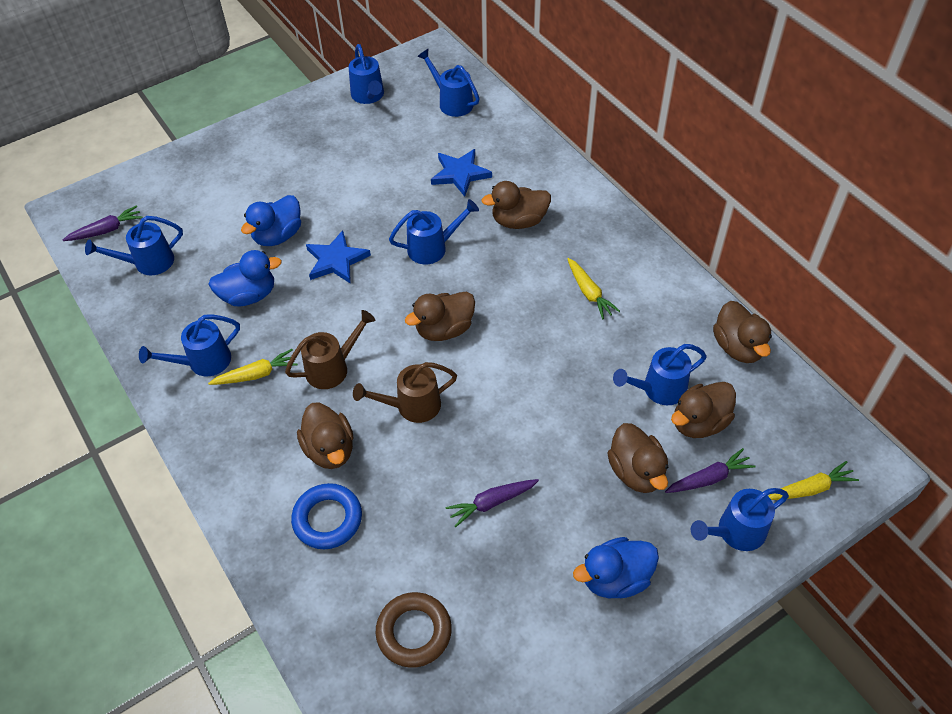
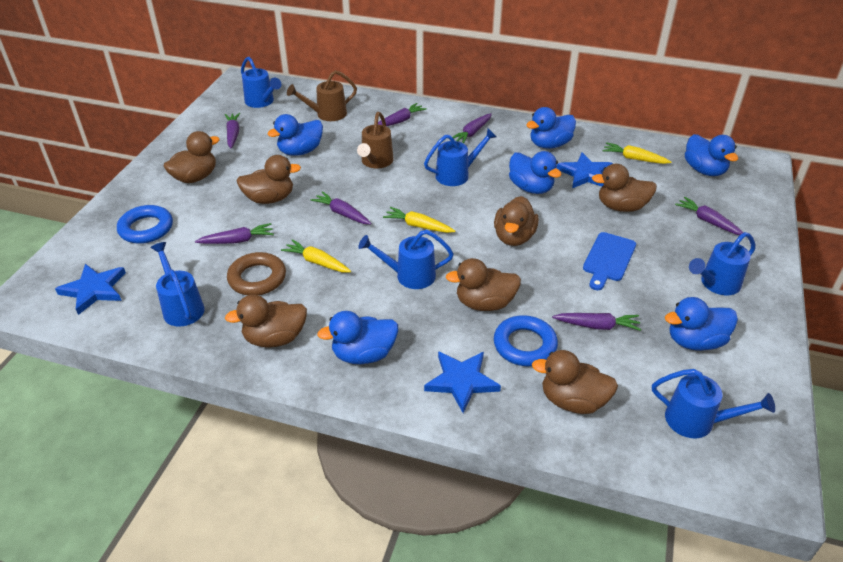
blue cutting board: none = 0 -> [583,232,636,290] = 1
blue duck: [208,250,282,306] [241,195,301,246] [573,537,659,598] = 3 -> [267,114,323,156] [317,311,398,364] [509,151,562,194] [526,107,576,149] [665,297,738,351] [685,134,738,176] = 6
blue ring: [291,483,362,549] = 1 -> [117,205,173,244] [494,315,558,366] = 2
blue star: [306,230,371,284] [431,149,492,197] = 2 -> [55,264,126,315] [424,351,501,413] [557,152,613,188] = 3
blue watering can: [85,216,183,275] [139,314,240,376] [349,44,384,104] [389,199,479,264] [417,49,480,117] [613,344,707,405] [691,488,789,551] = 7 -> [150,242,205,327] [241,57,281,108] [358,230,454,289] [424,129,497,186] [652,369,775,438] [689,232,755,295] = 6
brown duck: [297,403,354,469] [405,292,475,341] [481,181,551,229] [608,423,669,493] [671,382,736,438] [713,301,772,363] = 6 -> [163,131,220,183] [225,295,307,348] [236,155,301,204] [446,258,521,311] [494,196,539,246] [532,350,618,414] [592,164,657,212] = 7
purple carrot: [63,205,143,241] [446,479,539,527] [665,448,756,493] = 3 -> [195,223,274,244] [225,113,240,148] [311,191,372,224] [378,103,427,126] [452,113,492,144] [552,313,641,331] [675,197,744,235] = 7

